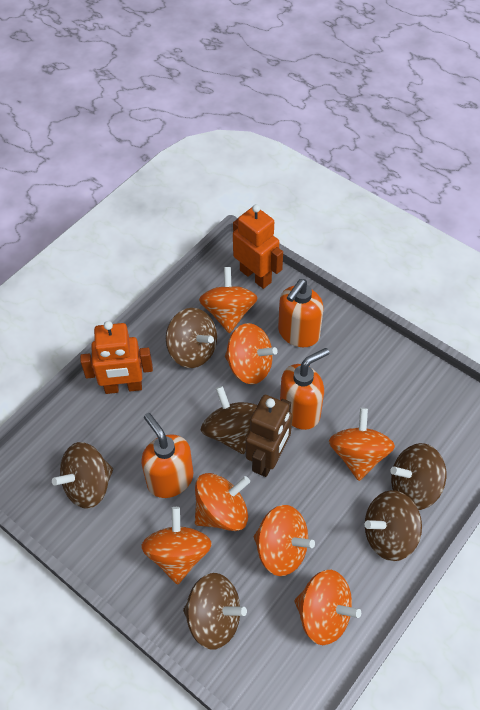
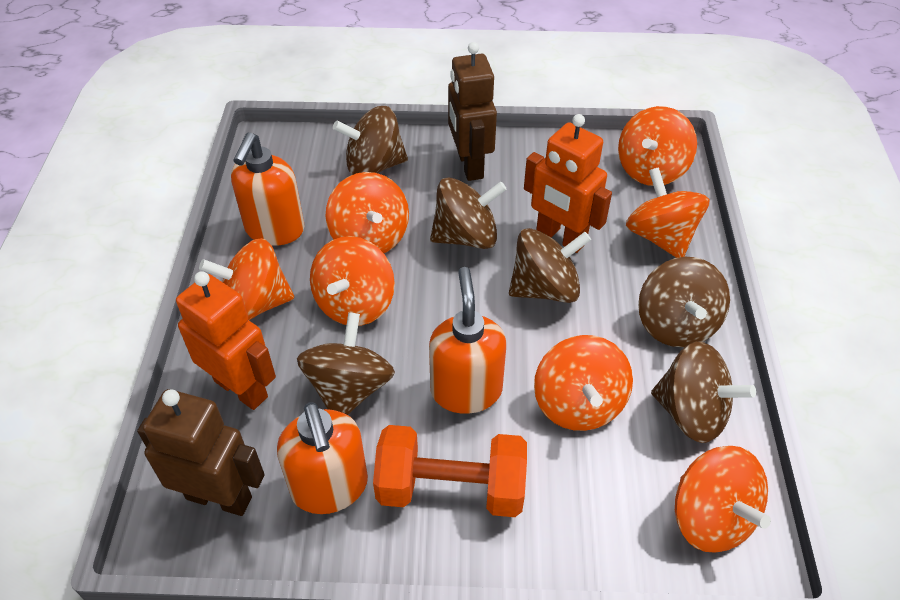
brown robot: [246,395,293,477] = 1 -> [137,389,265,516] [448,42,497,181] = 2
orange dumbbell: none = 0 -> [373,425,527,517] = 1

